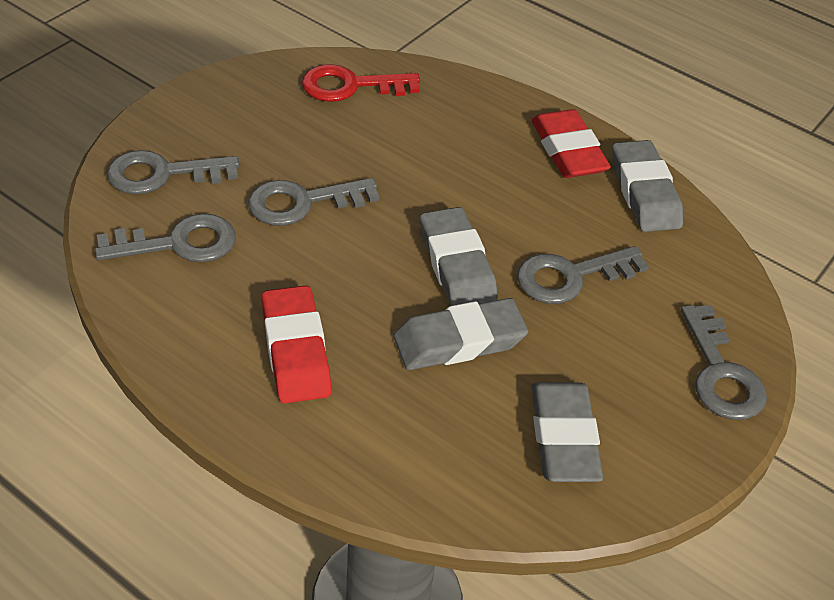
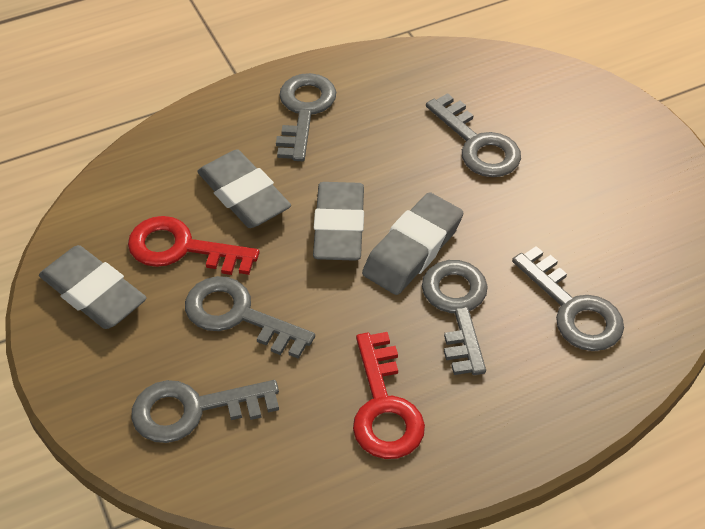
grey key: [95,214,236,262] [107,150,240,194] [248,178,379,226] [517,246,649,304] [681,305,767,420] = 5 -> [131,380,279,443] [185,276,315,359] [276,73,336,161] [422,260,488,375] [426,93,521,177] [512,246,624,351] = 6
red eraser: [262,286,332,403] [532,109,611,178] = 2 -> none = 0
red key: [302,64,420,102] = 1 -> [128,216,260,275] [353,332,425,459] = 2

